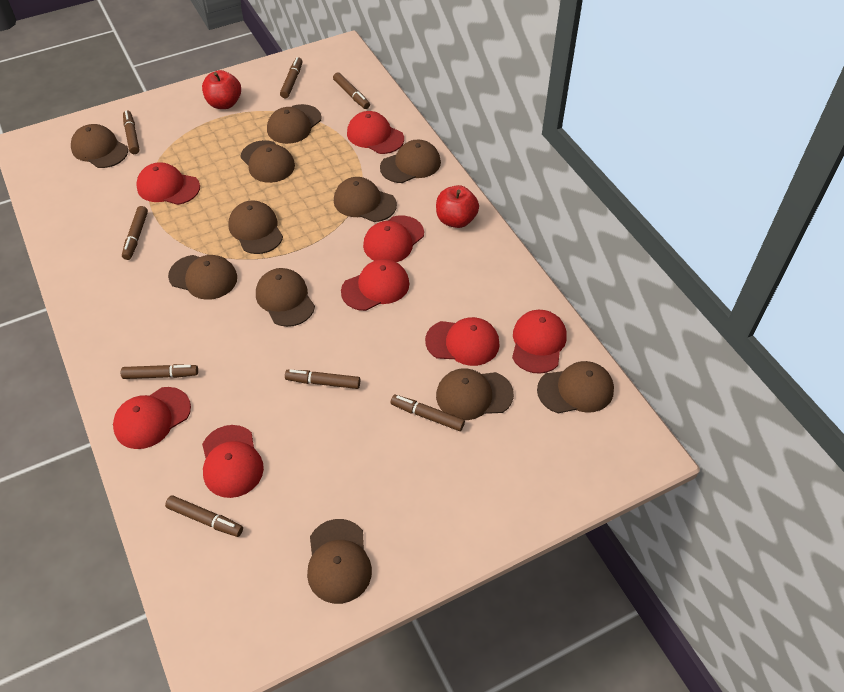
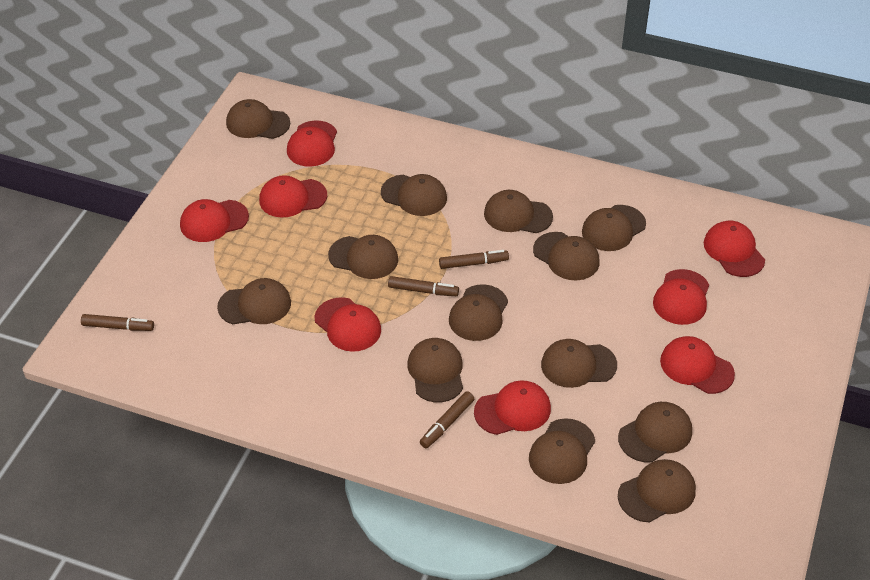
brown cap: [71,124,128,168] [168,255,237,300] [228,200,283,254] [241,140,295,183] [256,268,315,327] [267,104,322,144] [307,519,372,604] [334,177,397,222] [380,140,441,183] [436,368,514,420] [537,361,614,413] = 11 -> [217,278,291,324] [226,99,291,139] [328,235,398,279] [381,174,447,216] [407,338,463,402] [449,284,508,341] [484,190,553,233] [529,418,595,484] [533,232,600,281] [541,339,617,388] [582,205,646,251] [618,402,692,463] [618,459,696,522] = 13
brown marker: [121,364,198,379] [122,206,148,260] [123,110,140,154] [165,495,243,537] [280,57,303,98] [285,370,360,389] [333,72,370,109] [391,395,465,431] = 8 -> [81,314,154,331] [388,276,459,296] [420,391,474,448] [439,250,509,269] = 4
red apple: [202,70,241,109] [436,185,479,228] = 2 -> none = 0

